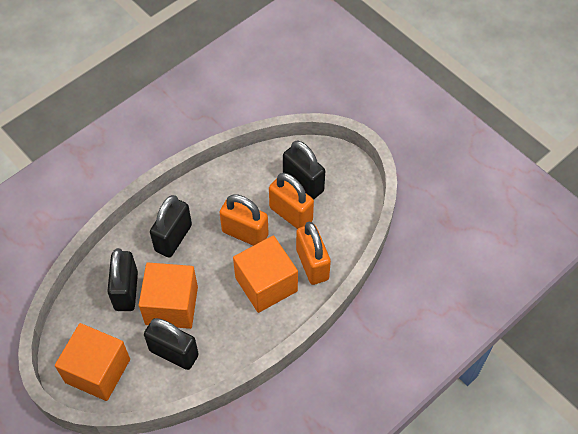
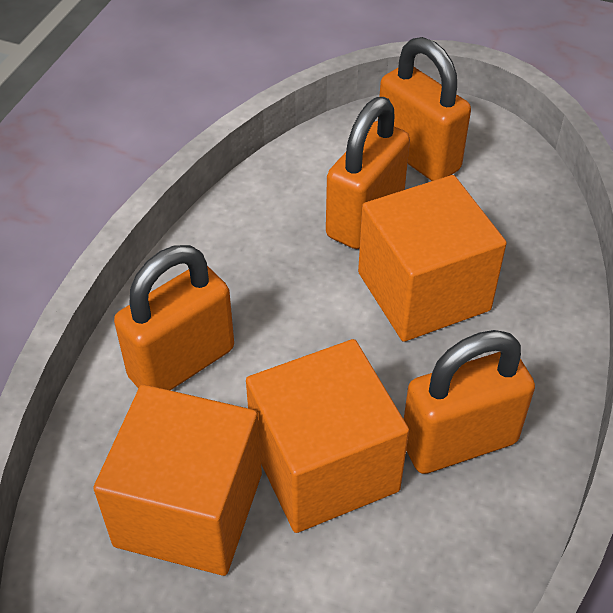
black padlock: [107,248,138,311] [144,318,199,370] [150,195,192,258] [283,141,325,200] = 4 -> none = 0
orange padlock: [219,194,269,246] [269,173,314,229] [296,222,331,285] = 3 -> [114,245,234,391] [326,97,410,249] [379,37,471,181] [404,330,535,474] = 4

